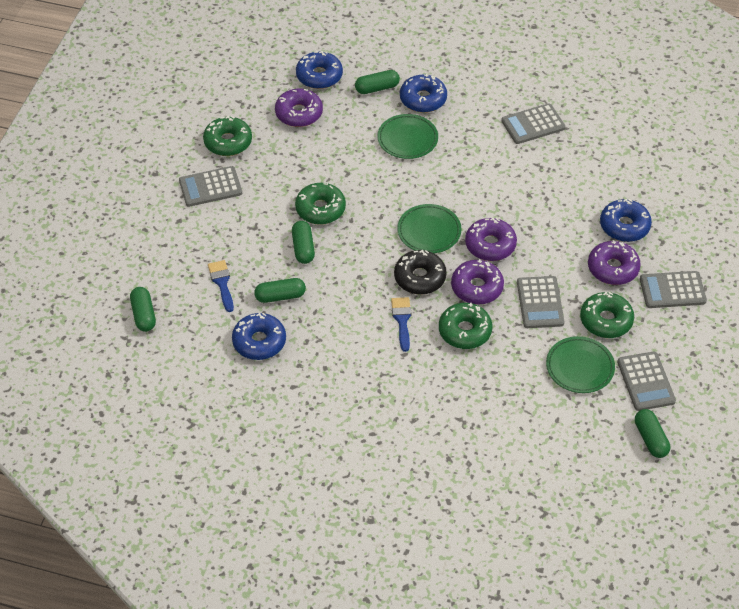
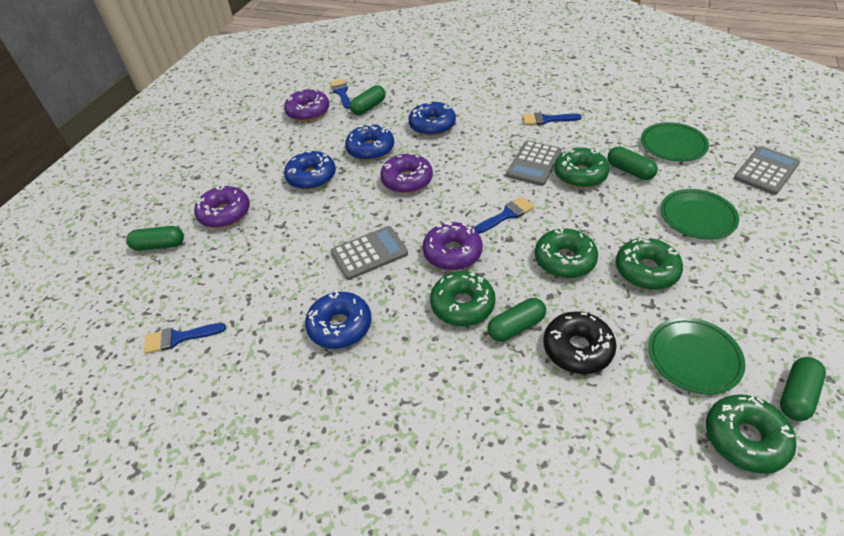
blue brush: [208,260,234,312] [391,297,412,352] = 2 -> [144,323,226,354] [330,79,350,109] [474,197,535,234] [522,112,582,125] = 4
green donut: [203,116,252,156] [295,183,346,225] [439,303,492,349] [580,292,634,338] = 4 -> [430,271,495,326] [535,227,598,278] [554,148,610,188] [616,237,683,290] [706,395,796,474] = 5
grey calculator: [179,166,242,207] [501,103,566,144] [517,276,565,328] [617,351,676,411] [640,271,707,308] = 5 -> [331,226,408,280] [506,141,562,186] [734,146,800,195] = 3

